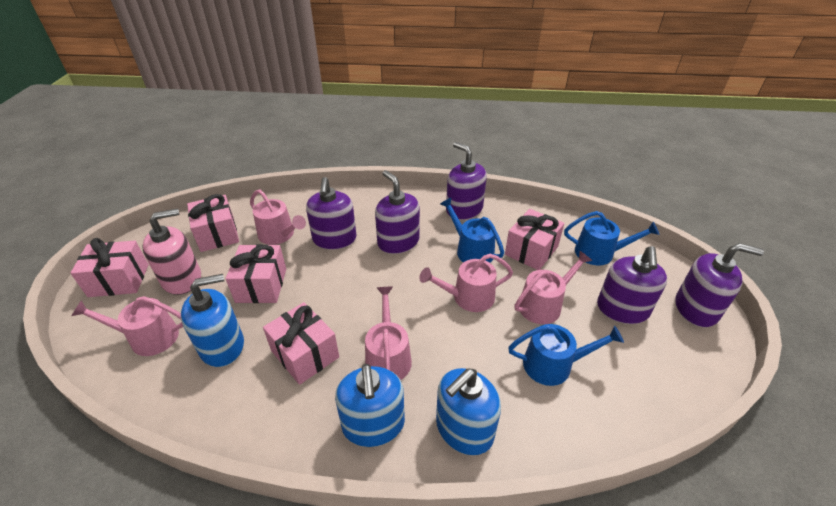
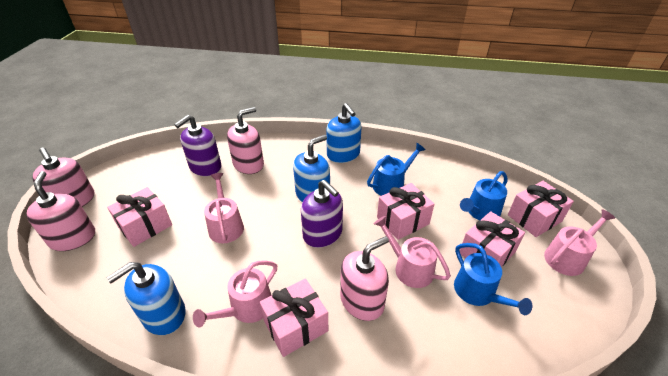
pink soap dispenser: [142,208,201,295] = 1 -> [26,171,95,251] [32,147,94,207] [227,107,264,174] [340,236,389,321] = 4
pink watering can: [72,296,183,356] [250,190,306,245] [365,287,412,380] [420,254,513,312] [515,251,592,324] = 5 -> [193,261,277,327] [204,173,244,243] [374,216,451,288] [544,209,615,276] = 4
purple soap dispenser: [306,177,357,250] [375,170,420,254] [446,142,487,220] [597,246,667,324] [675,243,764,327] = 5 -> [174,115,221,176] [301,180,343,248] = 2

